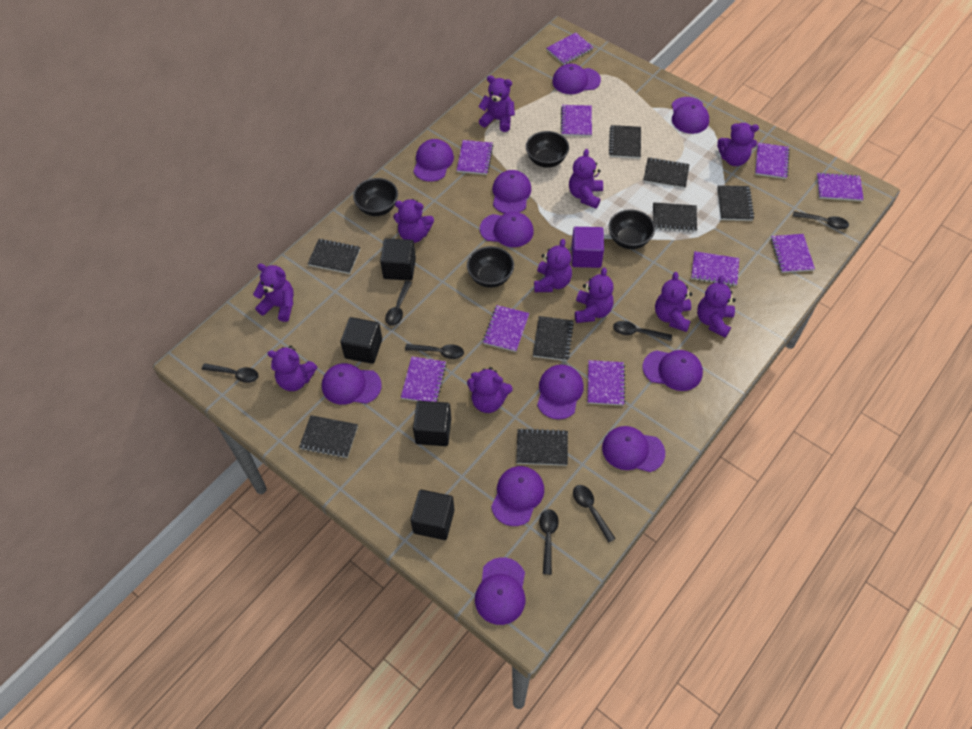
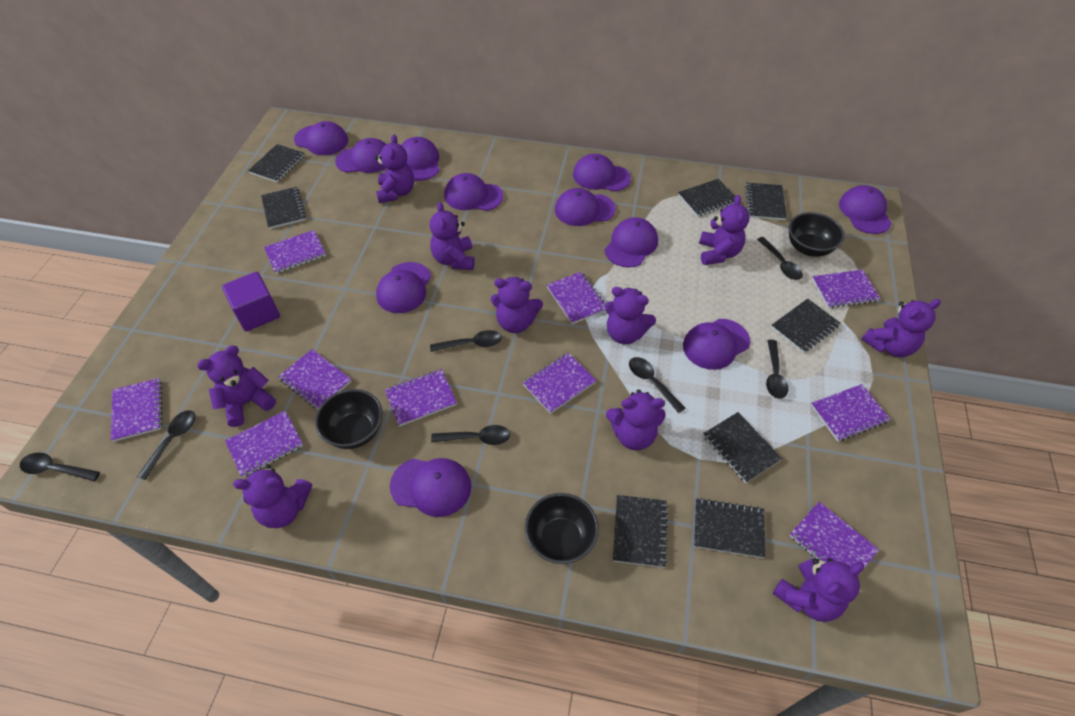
black bowl: [353,178,398,216] [467,246,514,288] [526,131,569,168] [609,209,655,249] = 4 -> [315,389,383,449] [525,493,599,564] [789,212,845,257] = 3
black cube: [340,317,382,364] [380,238,416,280] [411,489,455,540] [413,401,451,446] = 4 -> none = 0
purple teddy bear: [253,264,294,322] [267,346,317,391] [394,199,434,243] [467,367,513,413] [478,75,515,132] [534,239,572,292] [569,149,603,209] [575,267,614,323] [655,272,692,332] [697,275,736,338] [717,123,759,166] = 11 -> [197,345,276,427] [233,465,312,528] [375,135,414,203] [430,202,475,270] [491,277,543,333] [605,287,656,344] [606,390,666,450] [699,195,750,265] [773,558,864,622] [861,299,941,357] = 10

